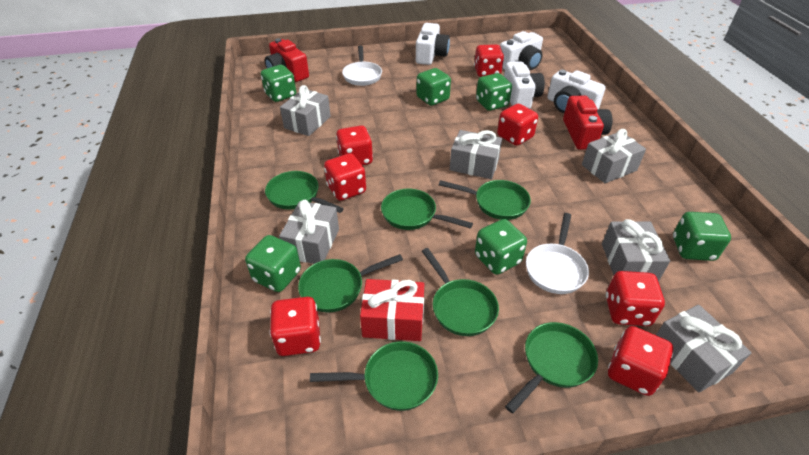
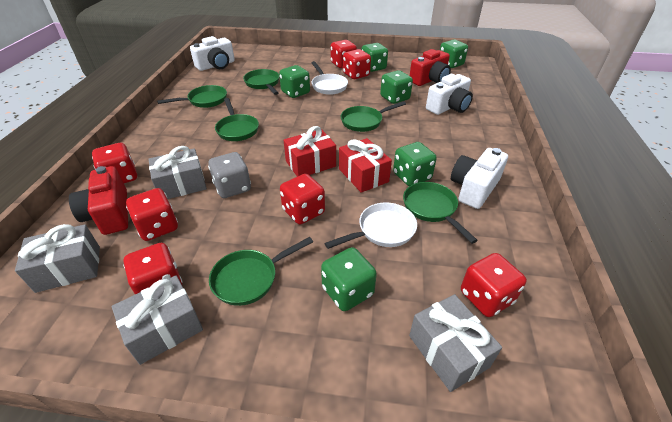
green pan: [265,171,344,213] [298,254,403,312] [310,341,438,411] [381,189,473,230] [422,248,499,336] [439,180,531,220] [505,322,598,414] = 7 -> [157,85,227,108] [209,237,313,306] [215,98,259,141] [243,69,279,95] [341,101,406,132] [403,182,478,244] = 6
grey dice: none = 0 -> [208,152,251,198] = 1
grey gift: [279,200,339,264] [280,85,331,136] [450,130,502,179] [582,129,646,183] [602,219,670,282] [656,305,752,393] = 6 -> [15,224,100,293] [112,275,203,365] [149,146,207,199] [409,294,502,392] = 4
red gift: [360,279,424,341] = 1 -> [284,126,336,177] [339,138,392,193] = 2
white camera: [416,23,450,65] [500,31,543,70] [504,62,545,109] [547,70,606,113] = 4 -> [190,36,235,71] [426,74,473,115] [451,148,508,209] = 3

